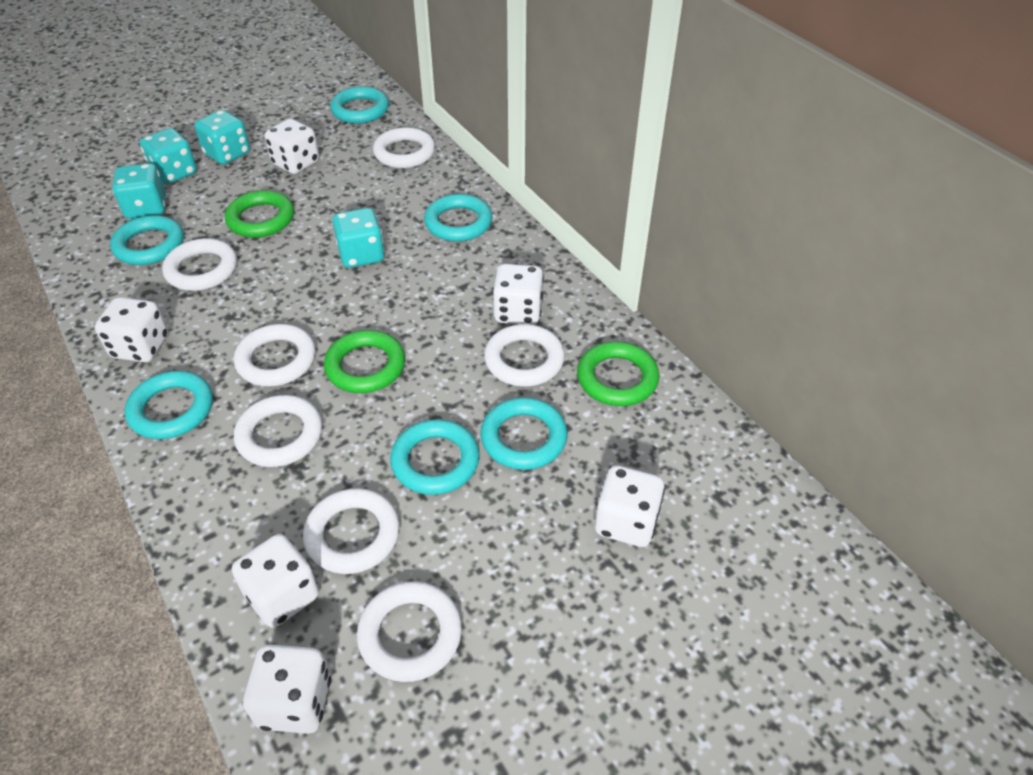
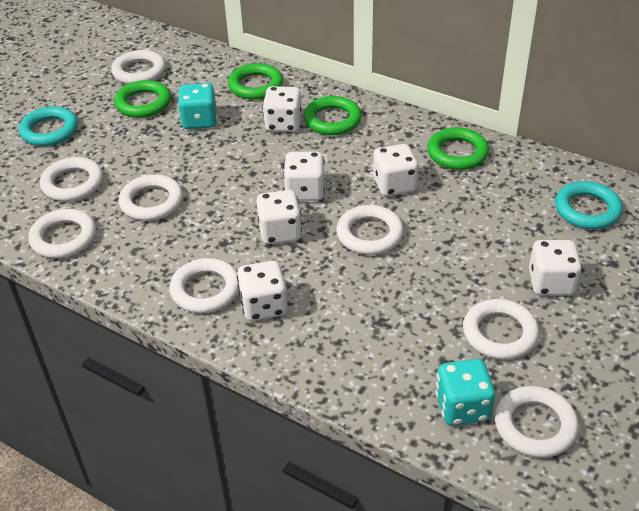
green ring: [225,190,294,238] [324,330,405,393] [577,342,659,406] = 3 -> [114,80,171,118] [228,63,283,100] [303,96,362,135] [427,127,489,170] = 4
turquoise dice: [112,163,166,219] [140,128,197,184] [194,110,250,165] [332,208,385,268] = 4 -> [178,83,217,129] [435,359,495,426] = 2
turquoise ring: [110,215,184,265] [125,371,213,439] [330,86,389,124] [390,419,480,495] [424,194,492,242] [480,397,568,470] = 6 -> [19,106,78,146] [555,181,623,229] = 2
white ring: [162,238,237,291] [234,324,316,386] [234,395,322,467] [303,488,400,574] [357,581,462,682] [373,127,435,168] [484,324,565,387] = 7 -> [28,209,96,258] [40,157,103,202] [111,50,166,84] [119,174,183,221] [169,258,239,313] [336,205,404,255] [463,299,539,360] [495,386,579,458] = 8

